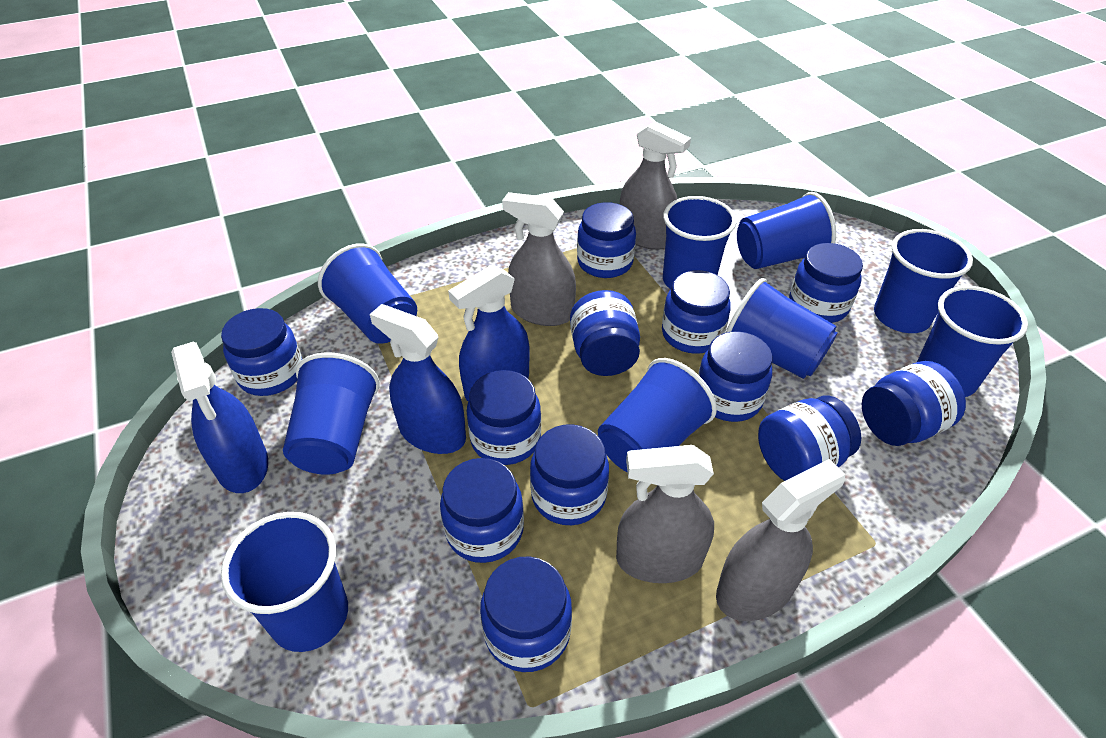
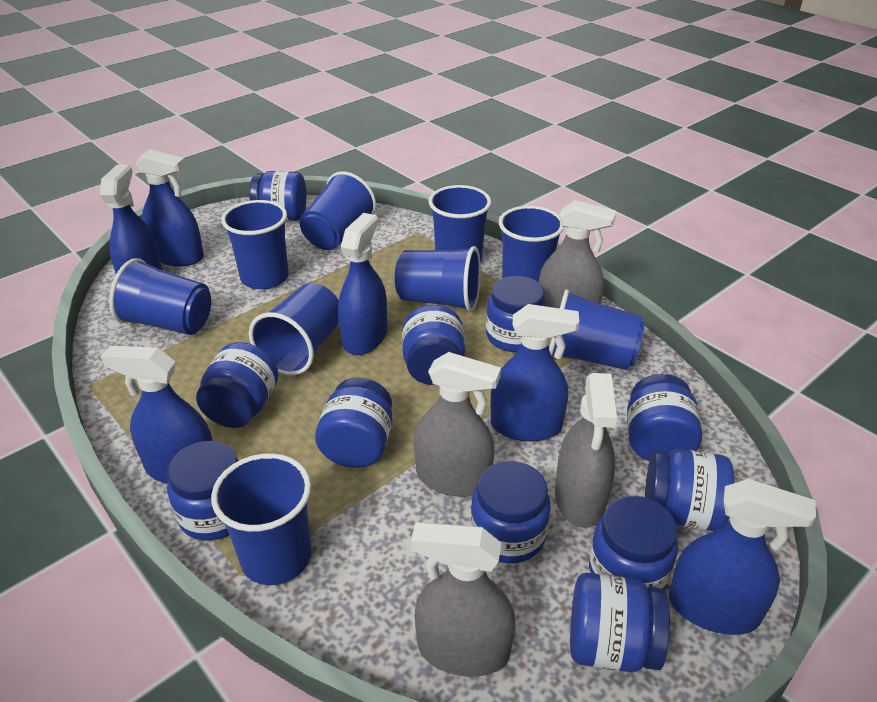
blue jar: [221,308,302,396] [440,458,524,563] [466,370,541,465] [480,556,572,672] [530,424,609,525] [570,290,640,376] [577,202,636,278] [662,270,731,354] [698,331,772,422] [758,396,861,481] [789,243,863,323] [862,361,966,446] = 12 -> [167,441,239,541] [196,342,278,428] [249,171,306,221] [315,377,392,468] [402,305,465,385] [470,461,551,563] [486,276,547,352] [570,573,670,672] [589,496,678,589] [627,374,702,461] [645,449,734,531] = 11
blue spray bottle: [171,342,268,493] [370,304,466,454] [448,265,530,401] = 3 -> [100,164,163,274] [101,346,213,484] [136,149,204,266] [338,213,387,355] [491,304,579,441] [669,479,816,635] = 6

